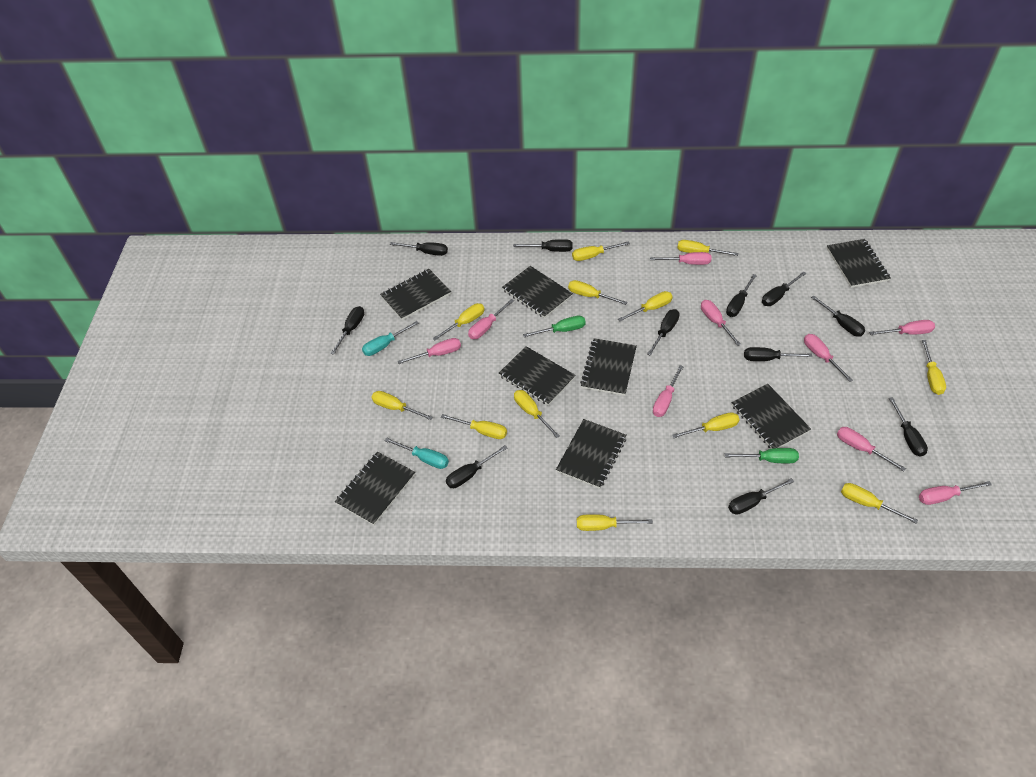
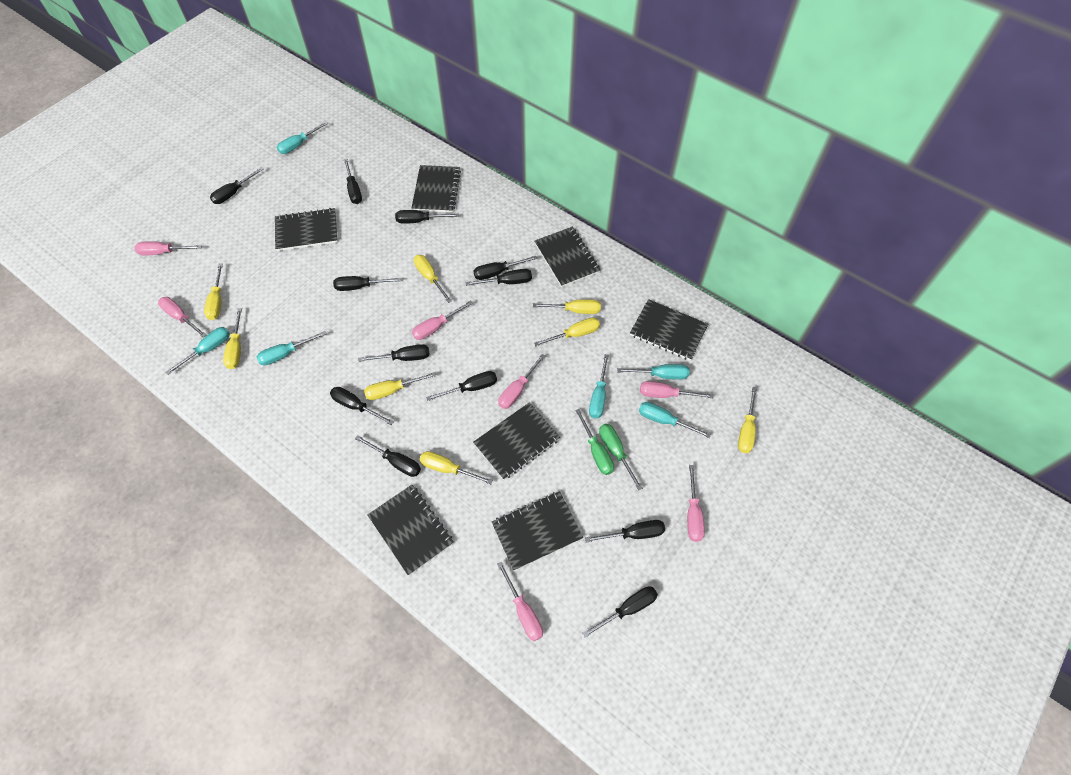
black notebook: [335,452,415,525] [380,269,451,320] [499,346,576,406] [502,266,573,318] [556,419,627,489] [580,338,637,396] [731,384,811,449] [827,239,891,288] = 8 -> [275,208,338,251] [368,485,454,575] [412,165,461,213] [473,402,560,480] [492,491,583,571] [535,227,601,287] [630,299,708,361] = 7
black screwdriver: [330,306,364,355] [390,242,448,256] [446,445,507,488] [513,239,572,252] [647,309,680,356] [726,274,757,317] [728,478,794,515] [744,347,812,361] [762,271,807,306] [811,296,865,336] [889,397,928,457] = 11 -> [210,167,264,204] [330,387,394,425] [333,276,401,291] [344,158,362,204] [355,435,421,477] [358,344,429,362] [395,210,459,224] [426,371,497,401] [466,269,532,286] [473,256,537,280] [582,586,658,638] [585,520,665,542] = 12
pink screwdriver: [398,338,461,364] [468,299,514,339] [650,252,711,265] [653,365,684,417] [701,300,741,346] [804,334,853,382] [837,427,906,471] [869,320,935,335] [919,481,992,505] = 9 -> [134,241,202,255] [158,297,207,338] [412,300,473,340] [497,561,543,641] [498,354,545,409] [640,381,714,398] [687,465,705,542] = 7
turquoise screwdriver: [362,321,419,356] [384,438,449,469] = 2 -> [166,327,230,375] [257,331,326,365] [277,121,329,154] [589,354,609,419] [617,364,690,380] [639,402,711,438] = 6
yellow screwdriver: [372,391,433,420] [433,303,485,340] [441,414,507,439] [514,390,560,438] [568,280,628,305] [572,241,630,261] [577,514,653,531] [618,291,673,321] [672,412,740,438] [678,240,738,256] [841,483,918,524] [922,340,946,395] = 12 -> [204,263,223,320] [223,308,242,369] [364,372,436,400] [414,255,452,303] [420,451,493,484] [533,299,601,314] [534,318,600,346] [738,387,757,453] = 8

